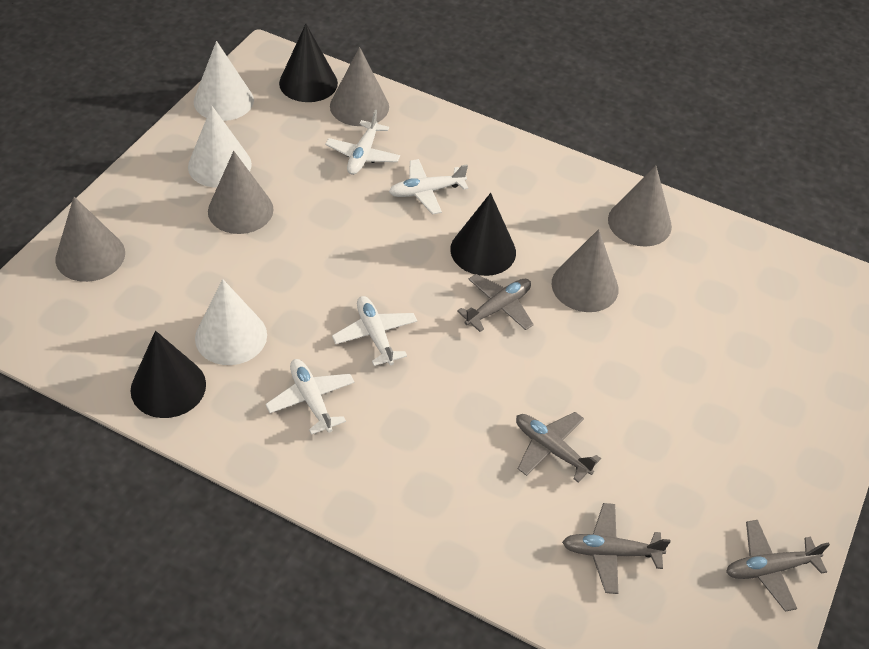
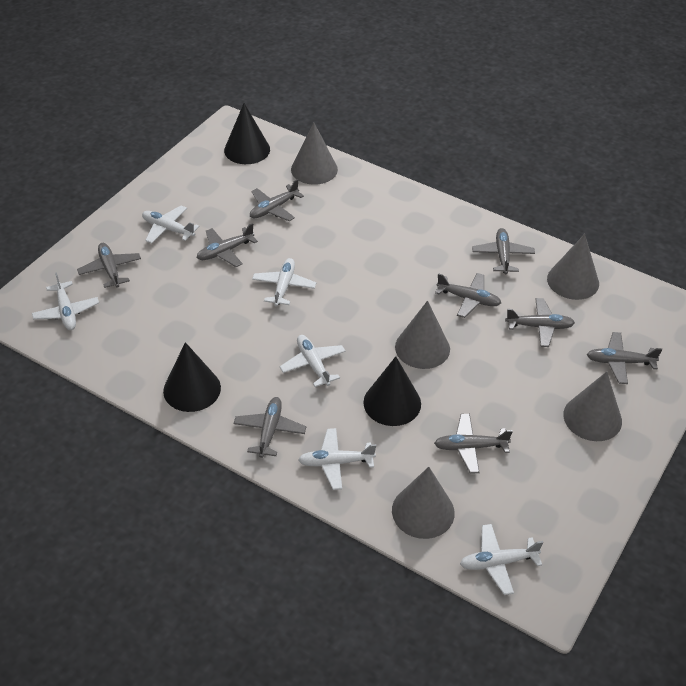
grey plane: [457,274,534,332] [516,412,601,482] [562,503,671,594] [726,520,830,612] = 4 -> [77,243,141,288] [197,223,258,267] [234,397,306,458] [250,179,304,221] [434,414,513,474] [435,273,501,318] [472,228,535,274] [505,298,575,347] [587,332,662,384] = 9
white cone: [188,106,252,188] [194,41,254,121] [195,279,267,365] = 3 -> none = 0
white plane: [266,359,355,435] [325,110,400,175] [332,296,417,366] [389,159,468,215] = 4 -> [32,273,99,330] [142,205,199,244] [252,258,316,306] [280,335,346,387] [298,428,376,490] [460,524,544,595] = 6

